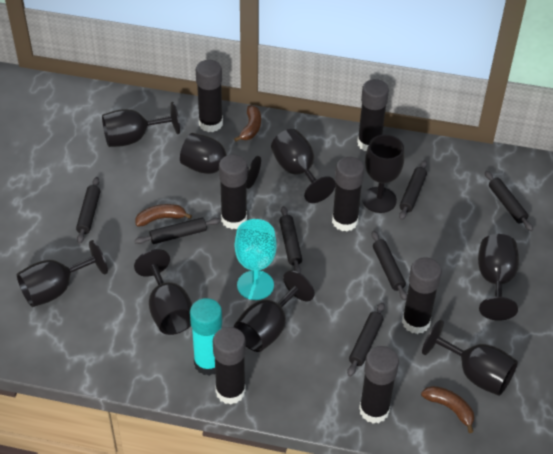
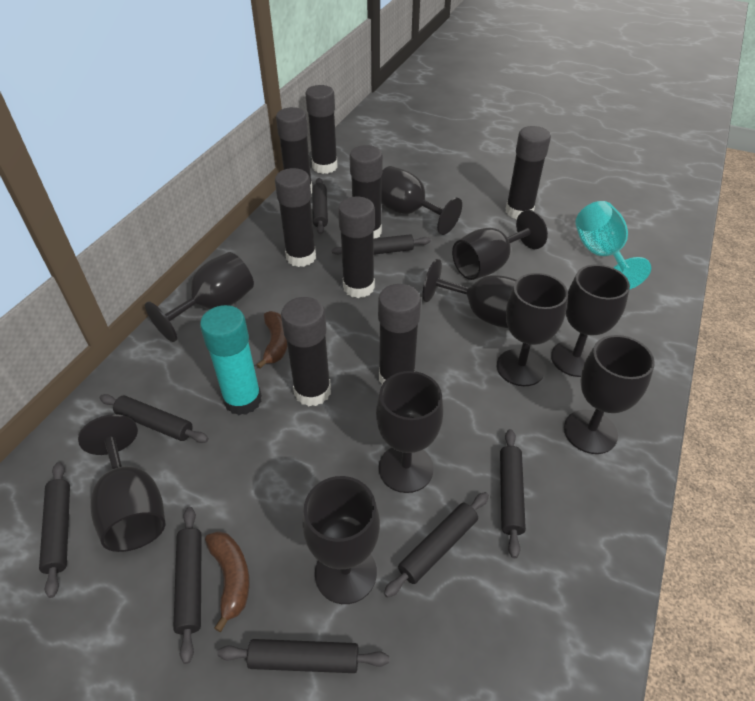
black glue stick: [196,60,223,132] [213,327,246,404] [219,155,247,229] [332,157,364,231] [357,79,389,151] [359,346,399,424] [402,257,442,334] = 7 -> [275,168,316,267] [276,107,312,193] [281,297,331,406] [305,85,338,174] [338,196,375,298] [349,145,383,238] [378,284,421,384] [506,126,551,220] = 8
black goblet: [17,240,108,307] [102,102,180,147] [134,249,192,335] [180,133,261,189] [234,270,315,352] [271,129,336,203] [362,135,404,213] [422,320,518,396] [478,234,519,321] = 9 -> [78,414,165,552] [145,252,254,342] [302,476,380,604] [376,371,443,493] [381,166,462,235] [422,259,517,328] [452,210,548,280] [497,273,568,386] [551,264,630,377] [564,335,655,454] = 10
black rolling pin: [76,177,100,244] [135,218,221,244] [279,206,302,273] [347,302,385,377] [371,231,407,300] [399,160,427,220] [485,171,533,231] = 7 -> [39,462,70,598] [99,394,209,443] [173,507,202,664] [217,639,389,673] [312,178,328,235] [332,234,431,255] [384,492,489,598] [500,429,526,558] = 8
brown banana: [135,204,192,226] [234,105,261,142] [421,386,474,433] = 3 -> [205,531,250,632] [256,311,288,369] = 2

